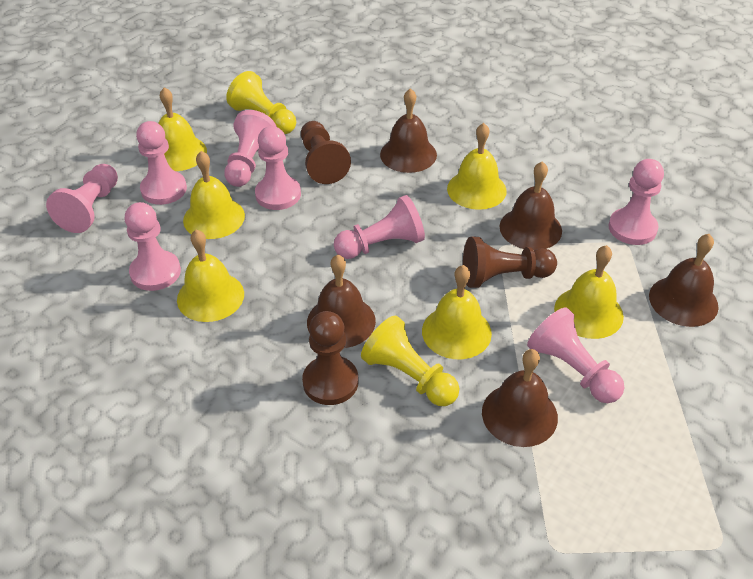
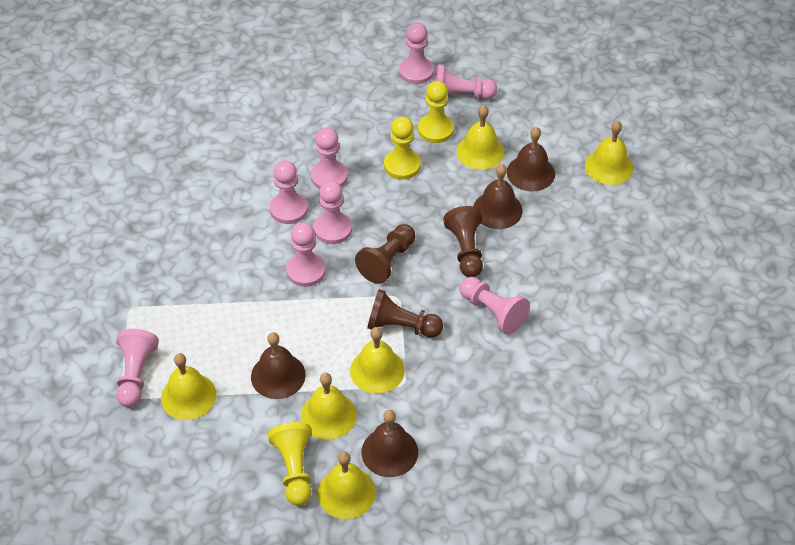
brown bell: [307,255,376,348] [380,88,437,173] [482,349,558,447] [500,161,562,250] [649,234,719,327] = 5 -> [251,332,306,399] [362,410,418,477] [473,164,523,229] [507,127,555,191] = 4
yellow pawn: [226,71,296,134] [361,315,459,406] = 2 -> [268,422,312,506] [384,117,421,180] [418,81,454,143] = 3

